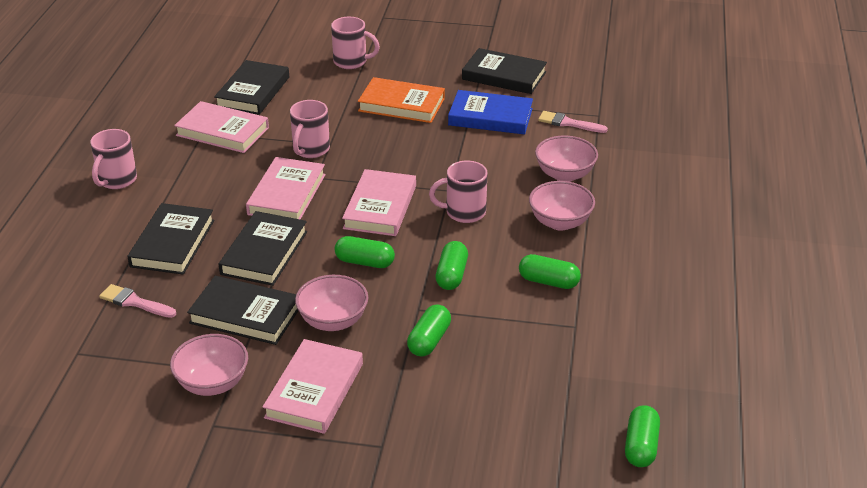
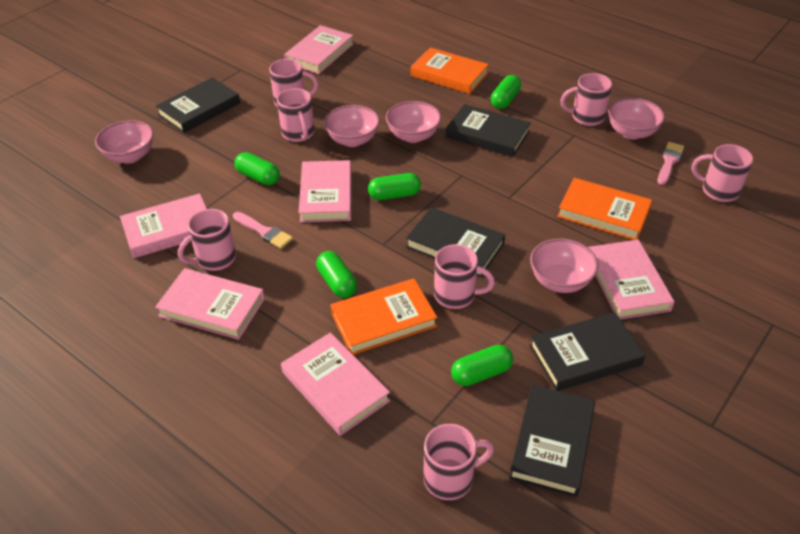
blue book: [448,90,533,135] = 1 -> none = 0
orange book: [358,77,445,123] = 1 -> [331,278,438,355] [411,47,489,94] [557,178,652,240] = 3
pink book: [174,101,269,153] [246,157,326,220] [263,339,363,434] [342,169,416,236] = 4 -> [120,193,207,258] [155,268,265,340] [281,333,390,436] [284,25,354,74] [299,160,351,222] [588,240,675,319] = 6
pink bowl: [170,334,248,396] [295,275,368,331] [529,181,595,231] [535,136,598,182] = 4 -> [95,120,154,164] [324,105,380,147] [386,101,441,143] [530,238,598,293] [608,98,665,139] = 5
pink mug: [90,129,137,189] [290,100,330,158] [331,17,380,69] [429,161,487,223] = 4 -> [178,209,236,271] [269,59,318,107] [277,88,314,142] [423,424,494,500] [434,244,495,309] [560,73,612,126] [692,144,753,202] = 7

